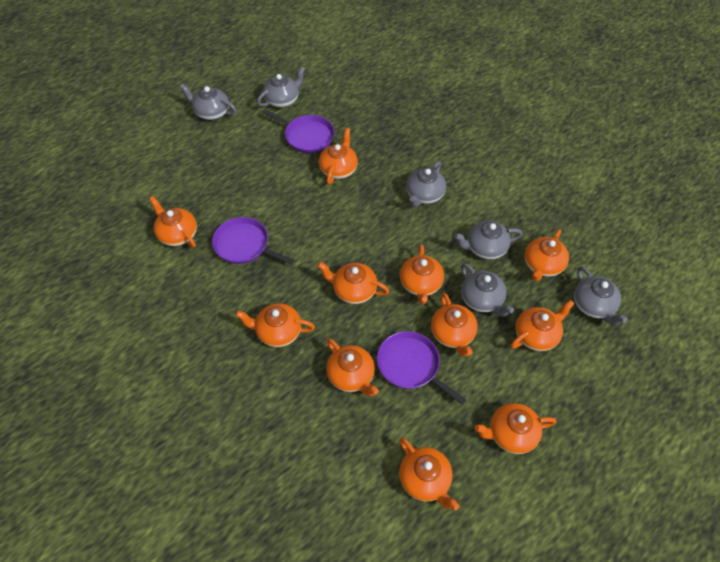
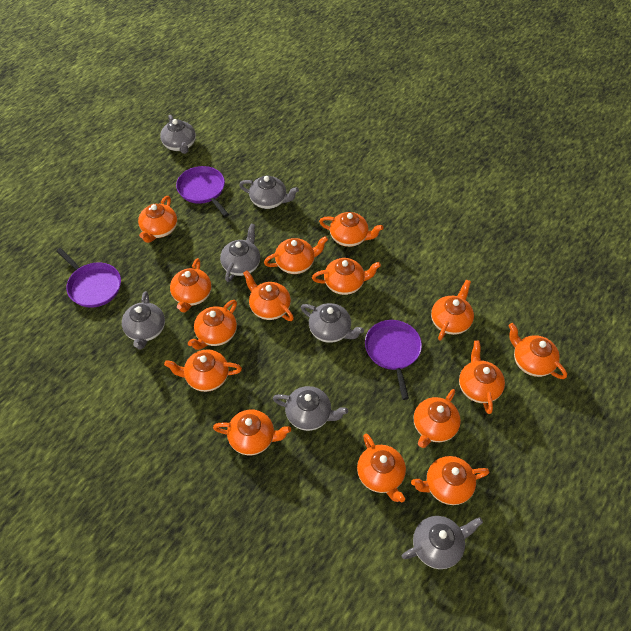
grey teapot: [180,84,236,120] [257,67,305,108] [406,161,446,207] [454,221,522,259] [461,263,514,317] [574,266,627,325] = 6 -> [122,291,165,349] [160,115,196,154] [220,224,260,282] [239,175,299,209] [273,386,348,431] [301,303,364,343] [402,516,483,569] = 7
orange teapot: [149,196,197,248] [235,303,315,347] [317,262,389,304] [319,128,358,185] [326,338,379,396] [399,438,459,510] [400,244,444,304] [431,293,478,357] [475,403,556,454] [511,300,575,351] [525,229,569,281] = 11 -> [138,196,177,243] [164,349,242,392] [170,258,212,313] [188,300,237,350] [213,410,291,455] [243,270,294,321] [264,236,328,274] [312,258,381,295] [319,212,383,247] [357,433,406,502] [411,456,489,505] [414,389,461,448] [431,280,474,341] [459,340,505,414] [508,323,567,379] = 15

